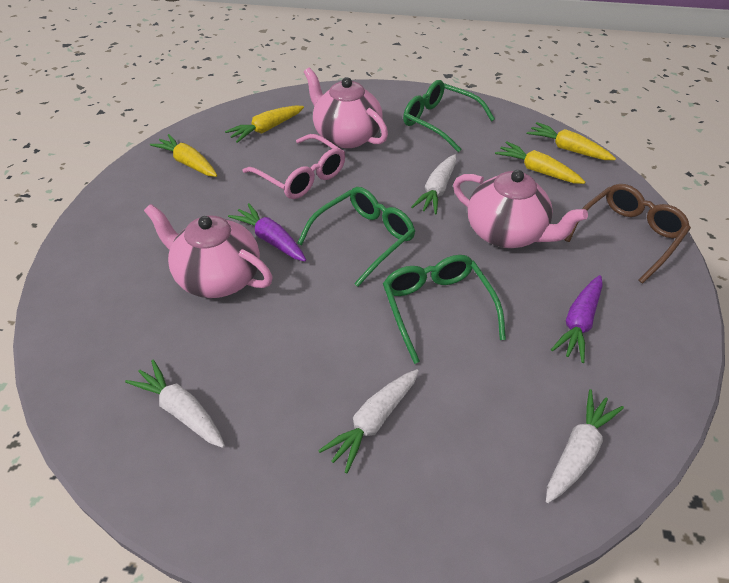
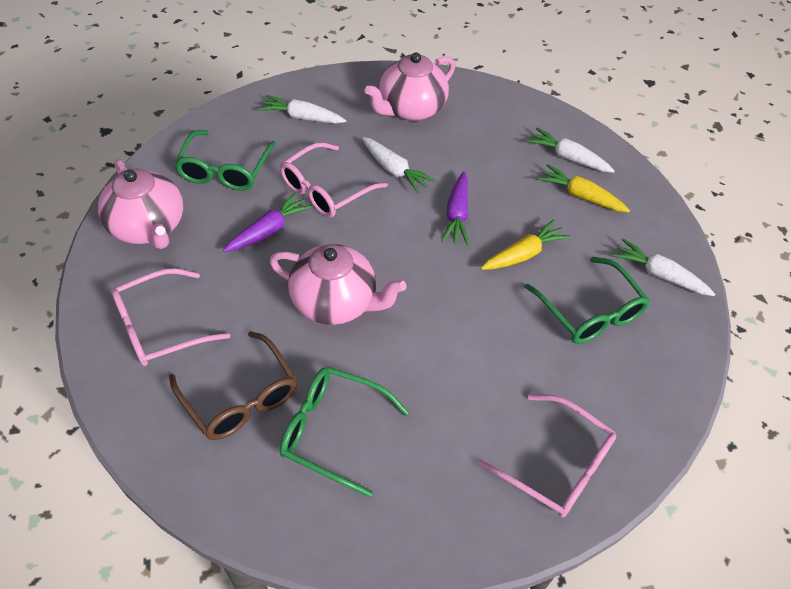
pink glasses: [243,134,345,199] = 1 -> [111,268,230,366] [280,142,388,218] [478,394,616,518] = 3
yellow carrot: [150,134,217,177] [225,105,304,143] [495,141,585,184] [527,122,616,160] = 4 -> [481,220,570,270] [537,164,630,212] = 2

